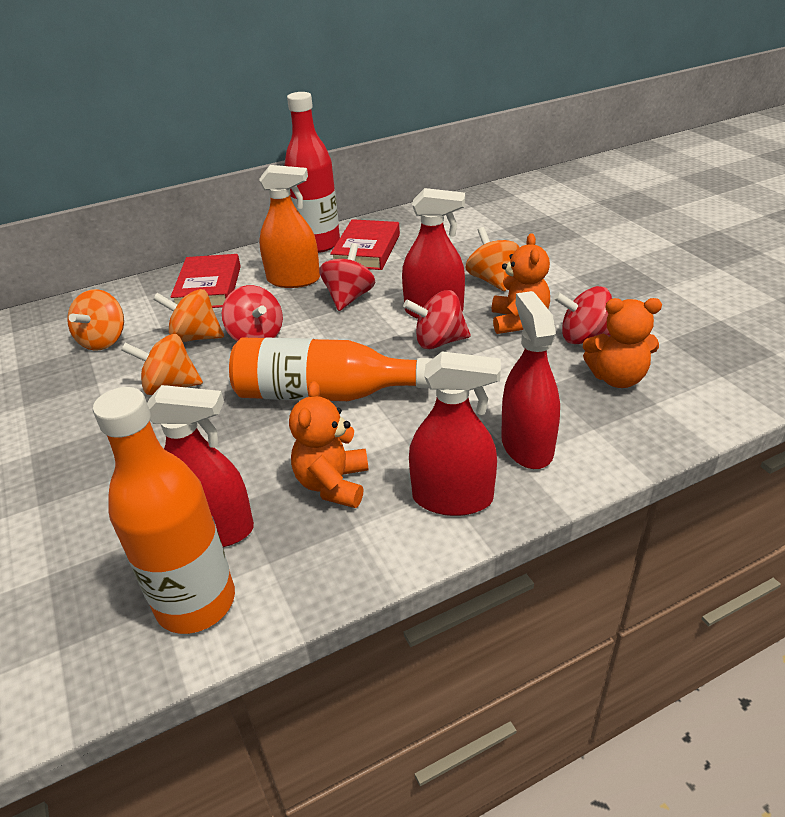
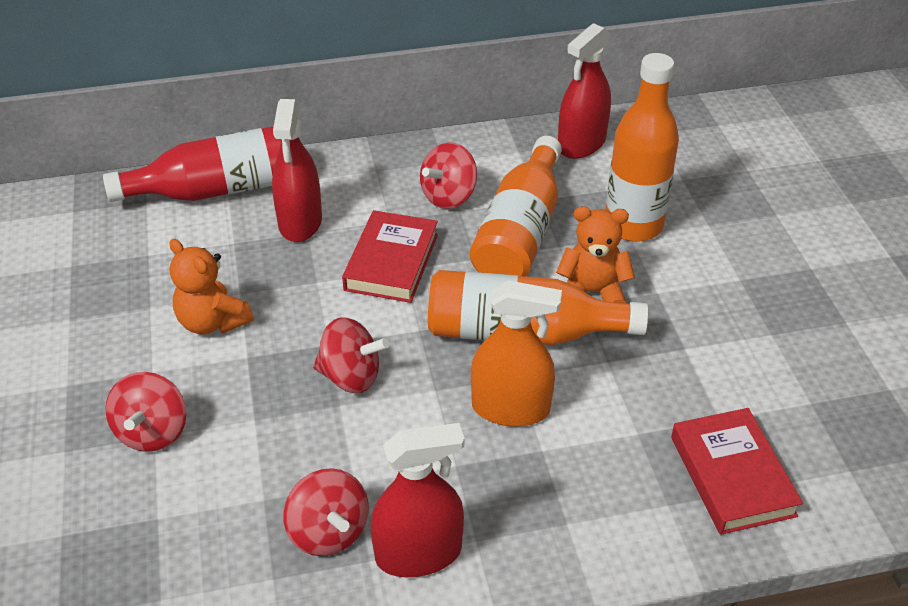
orange bottle: [93,387,235,634] [229,337,432,401] = 2 -> [428,270,648,345] [470,136,562,277] [606,53,679,242] = 3
orange spinning top: [67,289,124,351] [121,334,203,395] [153,289,224,342] [466,227,519,291] = 4 -> none = 0
orange teddy bear: [289,381,369,508] [492,233,550,334] [583,298,662,388] = 3 -> [169,239,254,334] [556,206,635,304] = 2
red spray bottle: [147,385,254,547] [402,188,465,319] [409,351,501,516] [501,291,560,469] = 4 -> [272,99,322,242] [371,423,464,577] [558,23,611,159] = 3

